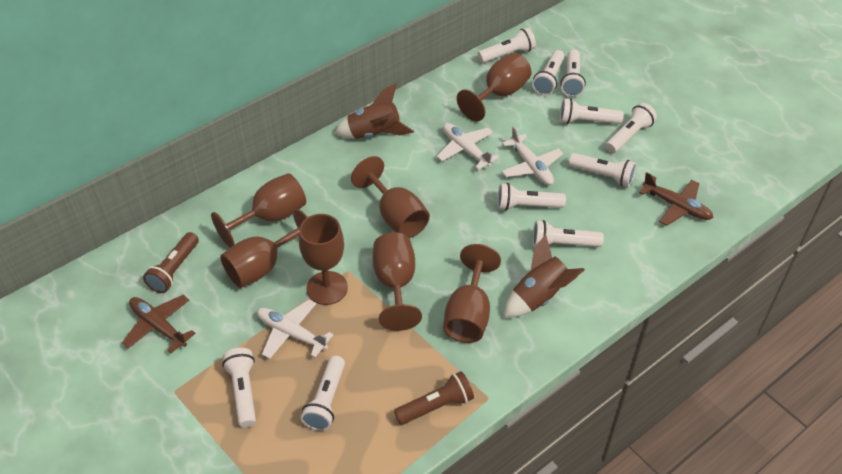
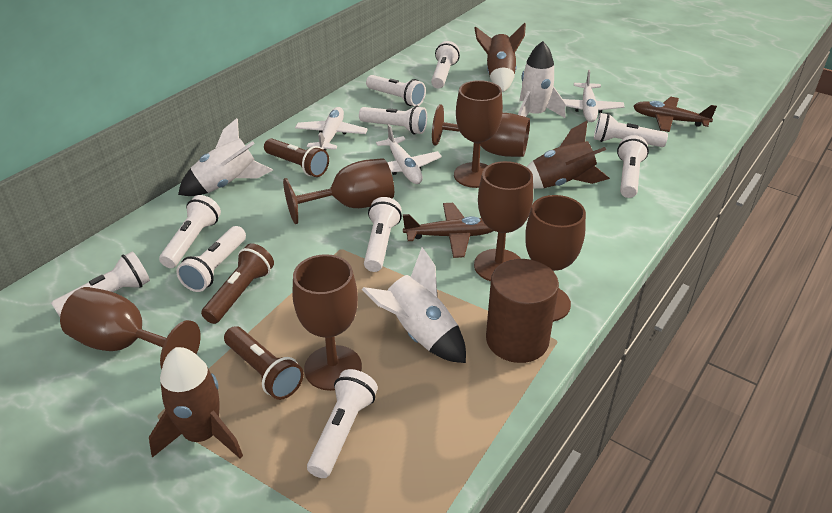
brown cylinder: none = 0 -> [486,259,559,363] = 1
brown flashlight: [143,232,199,293] [394,371,474,425] = 2 -> [201,243,274,324] [224,326,304,400] [264,138,329,177] = 3
brown rocket: [334,83,414,139] [504,235,585,317] = 2 -> [149,347,243,459] [475,23,526,92] [526,121,610,189] = 3
white rocket: none = 0 -> [178,118,273,196] [362,247,466,363] [518,41,565,118] = 3

